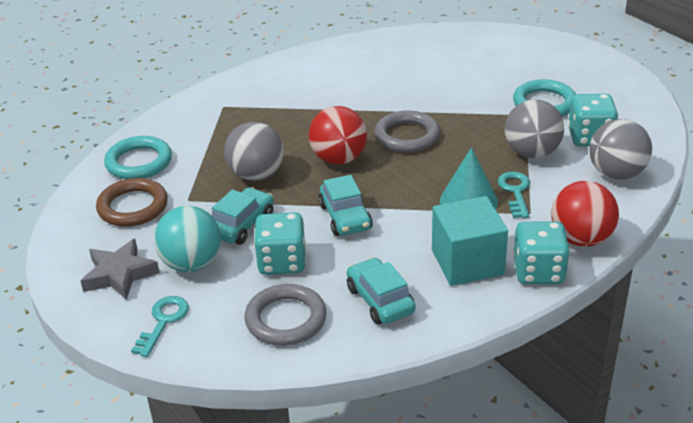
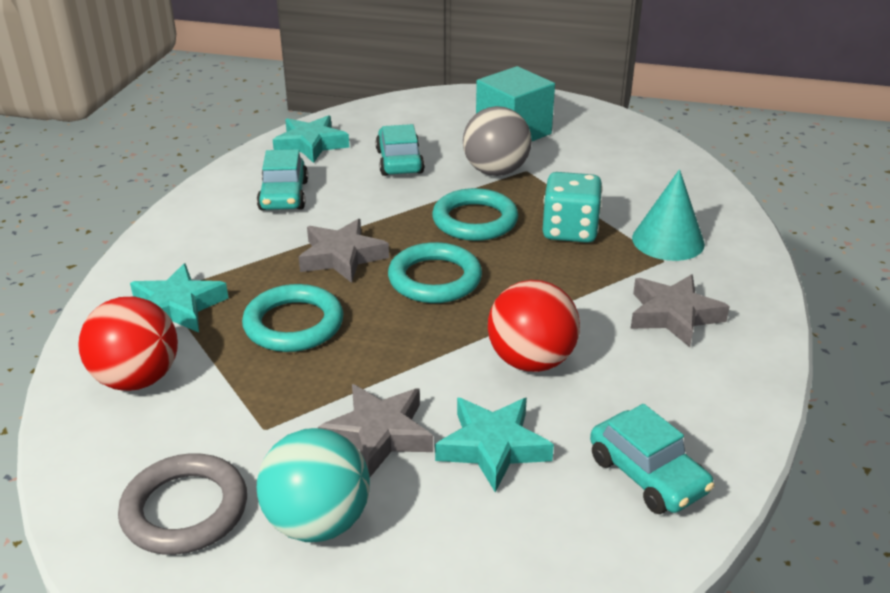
brown ring: [96,178,168,227] = 1 -> none = 0
grey ball: [224,122,284,181] [505,100,564,158] [589,119,652,179] = 3 -> [463,106,532,176] = 1
grey ring: [245,284,326,346] [374,111,440,153] = 2 -> [118,453,247,555] = 1
grey star: [80,239,160,300] = 1 -> [299,219,389,283] [318,384,433,478] [631,274,730,347] = 3
turquoise dice: [254,212,306,275] [513,221,570,284] [568,94,618,146] = 3 -> [543,172,603,243] = 1
turquoise key: [131,296,189,357] [498,172,530,218] = 2 -> none = 0
turquoise ring: [104,136,172,179] [513,79,576,116] = 2 -> [242,284,343,352] [388,242,482,303] [432,188,518,241] = 3
turquoise star: none = 0 -> [130,264,228,332] [273,115,349,163] [435,398,554,493] = 3

